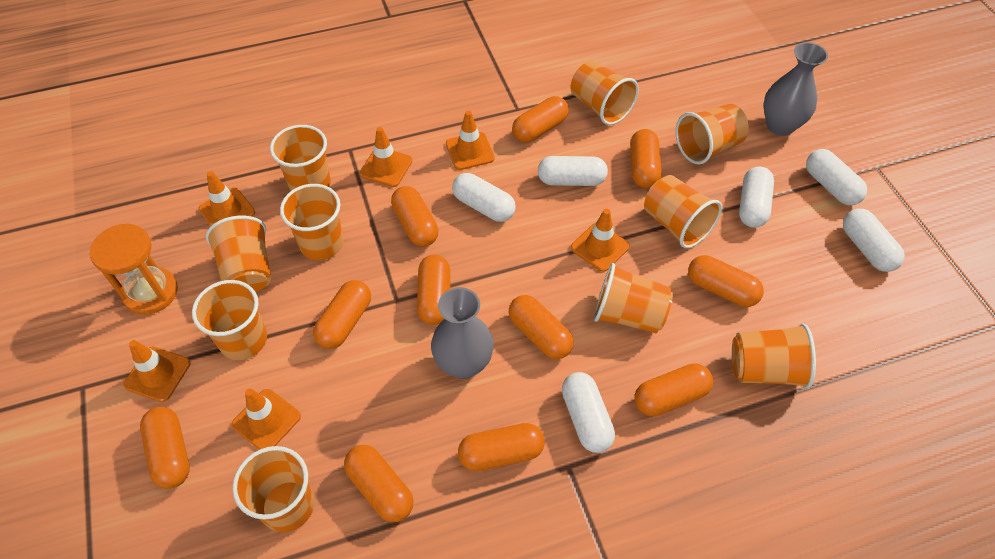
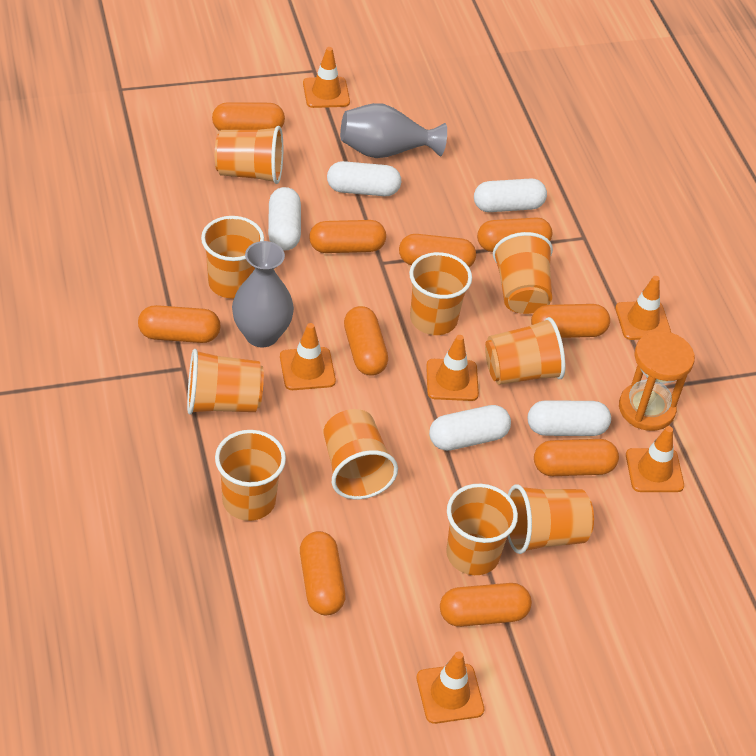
orange capsule: [140,407,190,489] [313,280,371,349] [344,445,414,522] [391,186,438,246] [417,255,450,325] [458,423,545,471] [509,295,573,359] [512,96,569,143] [630,129,661,188] [634,363,713,416] [688,255,764,307] = 11 -> [138,305,221,343] [212,102,285,131] [300,531,346,615] [309,220,386,253] [344,306,388,376] [399,234,476,267] [440,583,532,627] [477,217,552,252] [531,304,610,338] [534,439,619,476] = 10
white capsule: [452,173,516,222] [538,156,608,186] [562,372,615,453] [739,166,774,228] [806,149,867,205] [843,209,905,272] = 6 -> [268,187,301,251] [327,161,401,196] [429,405,511,451] [474,178,547,212] [528,400,611,436] = 5

